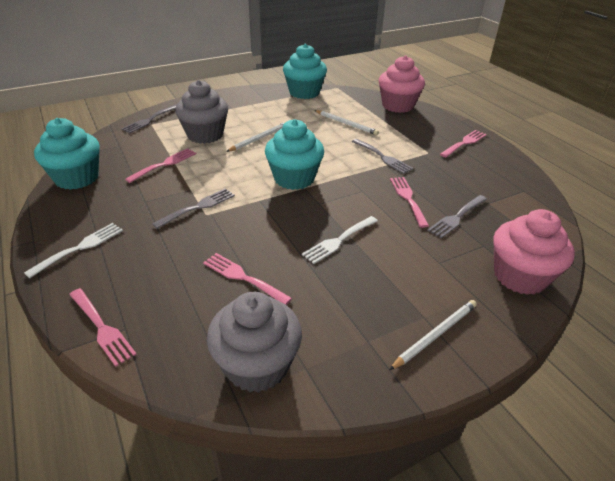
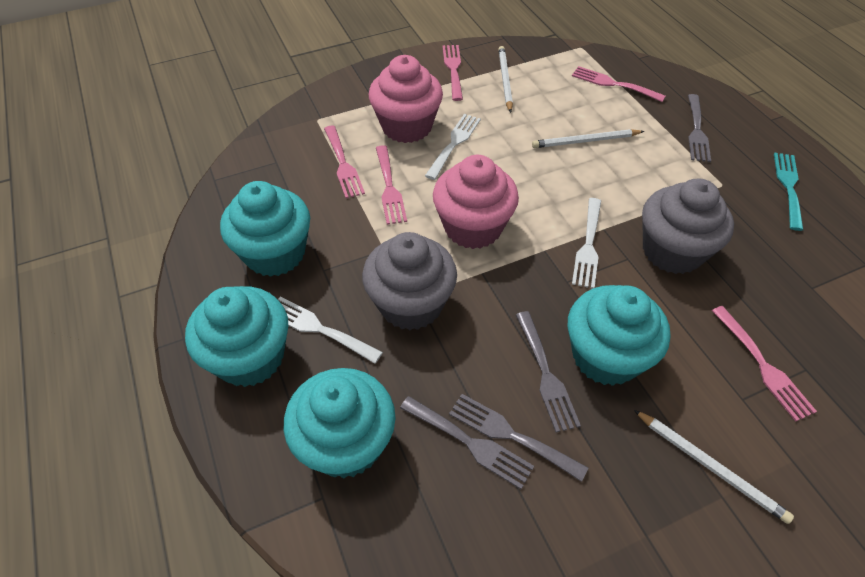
turquoise cupcake: [34,118,100,190] [265,119,324,190] [283,44,327,99] = 3 -> [185,286,288,387] [220,181,310,277] [284,368,396,478] [568,285,670,386] = 4
turquoise fork: none = 0 -> [774,153,803,231] = 1
white fork: [24,223,123,278] [302,216,378,264] = 2 -> [278,297,383,364] [425,114,481,180] [572,198,601,289] = 3

